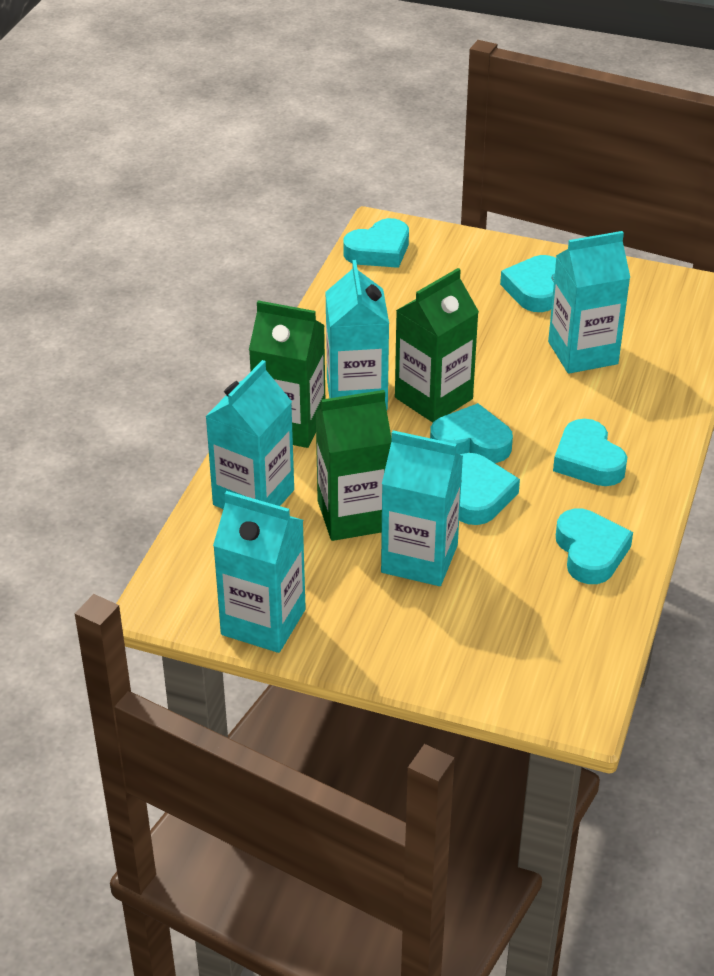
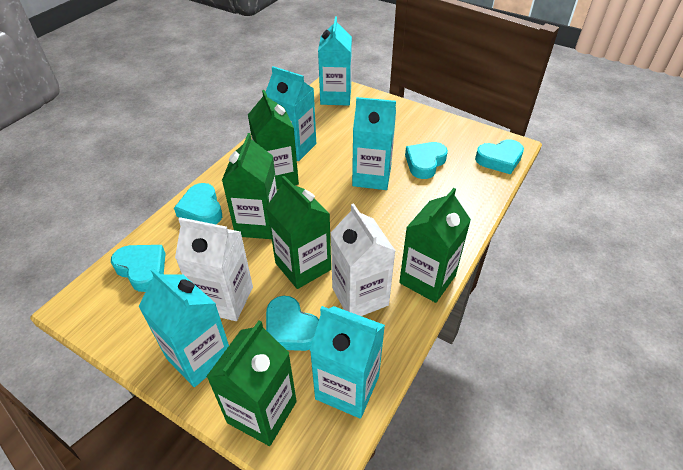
green carton: [249,300,325,448] [315,390,391,541] [395,268,479,423] = 3 -> [206,321,297,446] [222,133,277,239] [248,90,299,189] [266,176,331,289] [399,188,471,303] = 5
turquoise heart: [343,218,409,268] [430,403,513,463] [459,453,520,525] [500,255,556,312] [553,419,627,486] [556,509,633,584] = 6 -> [111,245,166,292] [174,183,222,224] [266,296,319,351] [405,142,448,179] [475,139,524,175] = 5
white carton: none = 0 -> [175,217,253,321] [331,203,395,316] = 2

